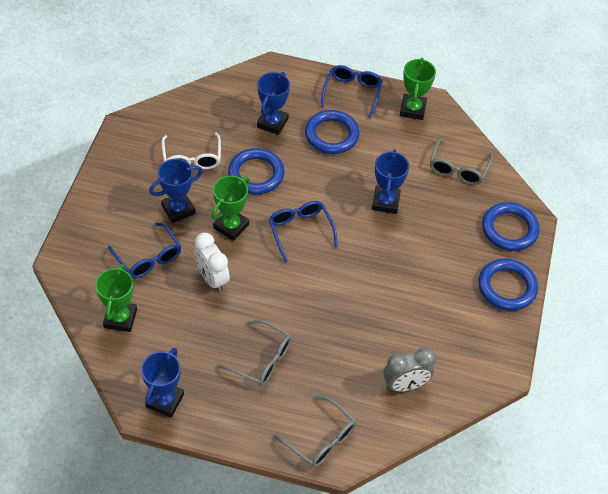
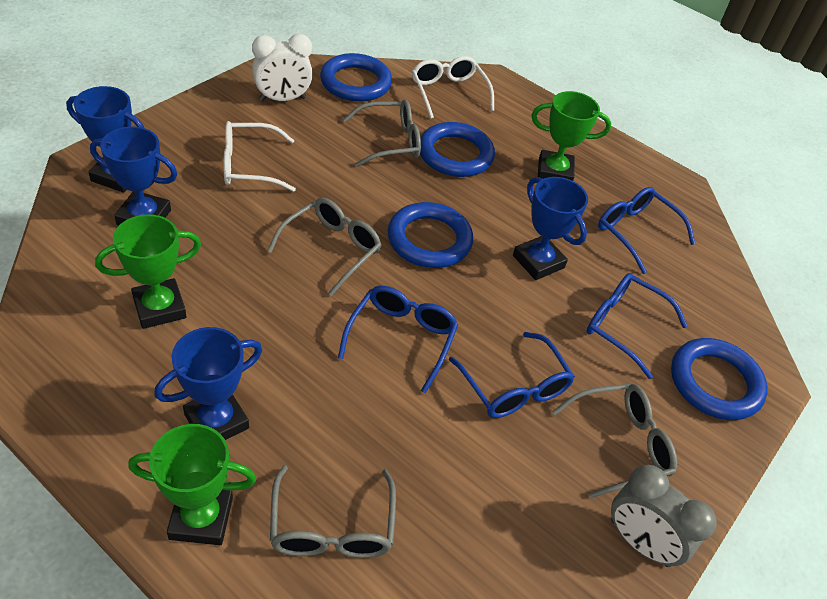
blue glasses: [108,222,181,278] [269,201,338,262] [321,65,382,119] = 3 -> [338,286,458,393] [449,332,575,418] [587,273,688,379] [598,187,695,274] = 4
grey glasses: [217,320,292,386] [274,396,356,468] [430,138,493,185] = 3 -> [267,198,381,296] [270,465,396,558] [343,99,421,167] [552,384,677,498] = 4
white glasses: [161,133,221,169] = 1 -> [224,121,296,192] [412,56,494,119] = 2

